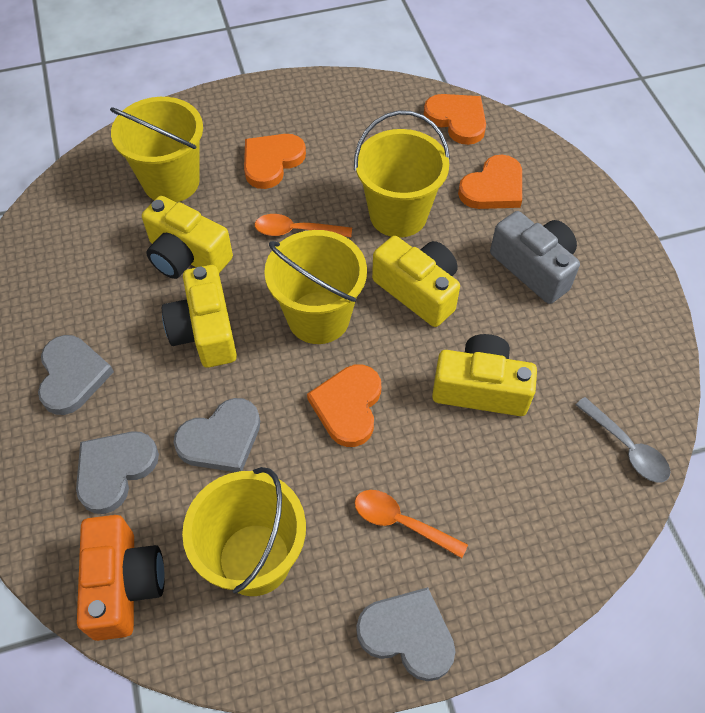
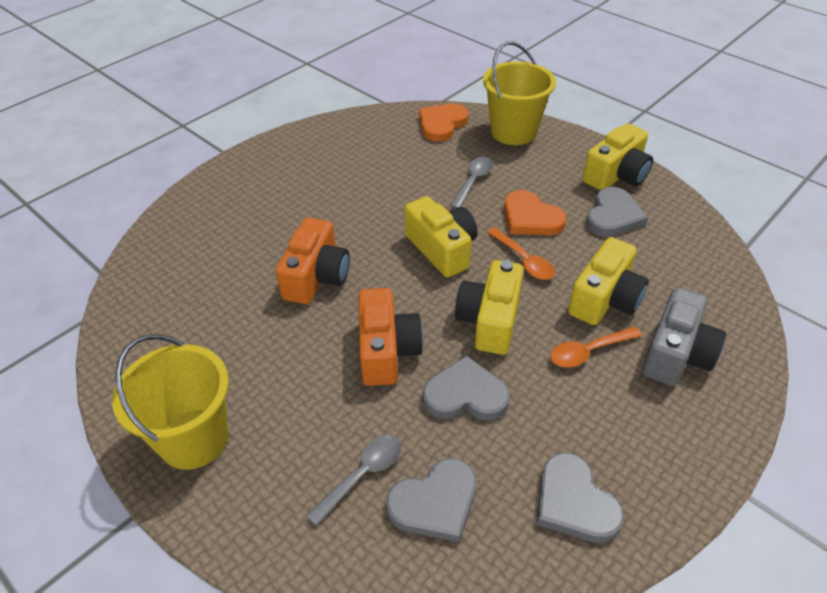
grey spoon: [576,397,670,483] = 1 -> [306,435,401,526] [450,157,493,209] = 2
orange camera: [77,515,165,641] = 1 -> [276,218,350,304] [358,288,423,386] = 2
orange heart: [244,134,306,189] [307,365,381,447] [424,94,486,145] [458,155,522,209] = 4 -> [419,104,469,141] [504,190,566,235] = 2
yellow bucket: [110,97,203,202] [182,467,306,596] [264,230,367,344] [354,110,450,238] = 4 -> [112,334,229,470] [483,41,556,145] = 2

